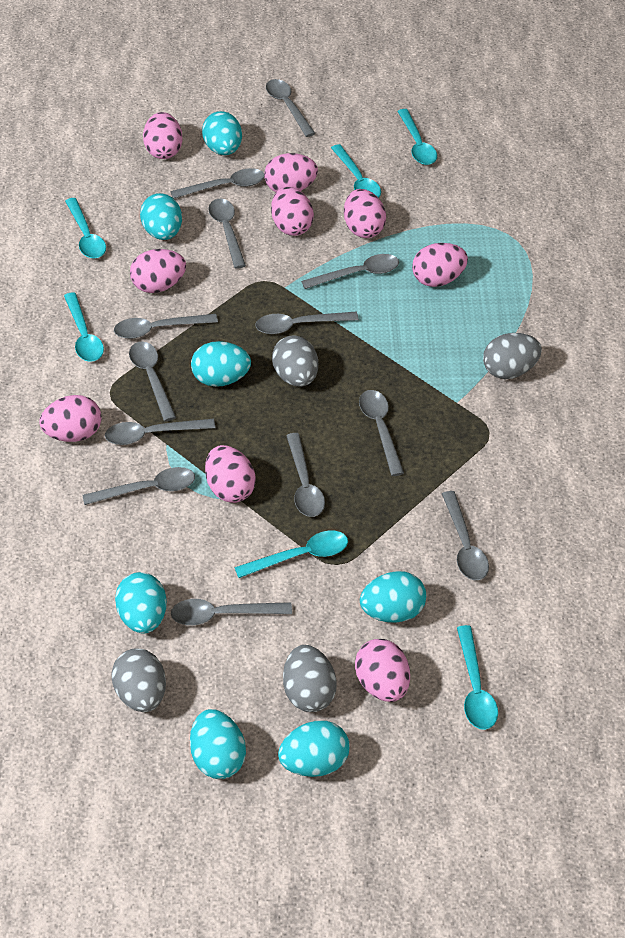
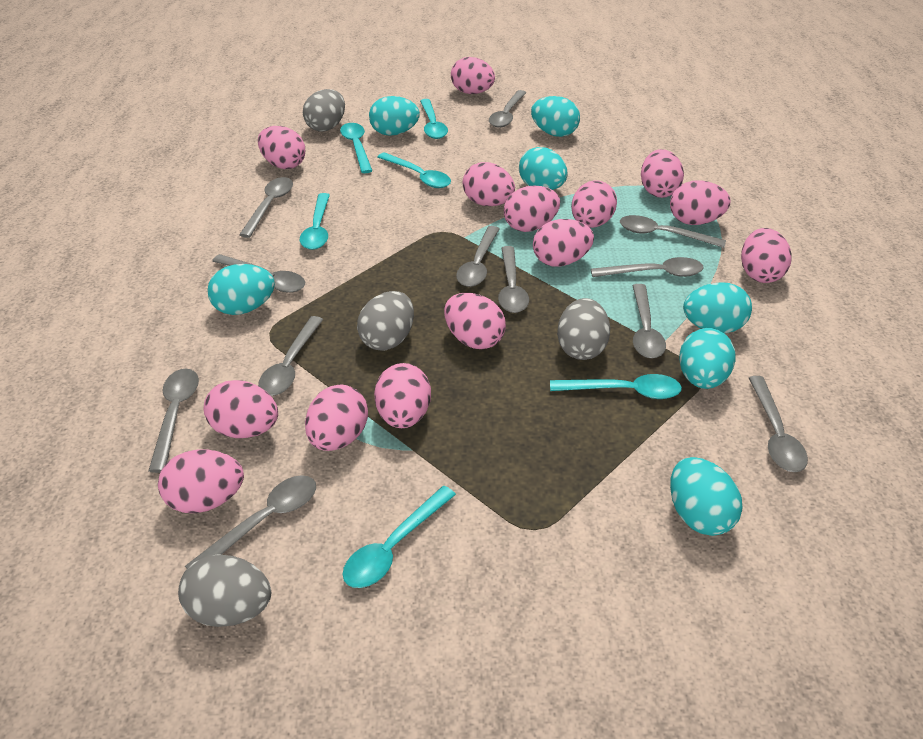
grey spoon: [82,467,195,505] [105,419,215,445] [114,314,218,339] [129,341,176,421] [170,168,264,199] [171,599,292,625] [208,199,246,269] [255,311,359,334] [266,79,316,137] [286,433,325,517] [301,254,399,289] [359,390,404,476] [442,491,489,580] = 13 -> [148,368,199,473] [185,475,316,569] [212,254,305,293] [239,177,293,238] [258,316,323,396] [456,226,499,287] [489,90,526,128] [498,246,529,313] [591,257,703,277] [620,215,726,248] [632,284,666,358] [749,376,808,472] = 12
pink egg: [39,395,102,442] [130,249,186,293] [143,112,183,159] [205,445,256,503] [264,153,318,192] [271,187,314,236] [344,189,386,238] [355,639,410,702] [412,243,468,287] = 9 -> [158,450,244,513] [204,380,278,438] [258,126,305,169] [305,384,368,451] [374,363,431,428] [444,293,506,349] [451,57,495,94] [463,162,515,206] [504,185,560,232] [533,219,594,267] [571,180,617,228] [641,149,684,198] [670,180,731,225] [741,228,792,283] = 14

